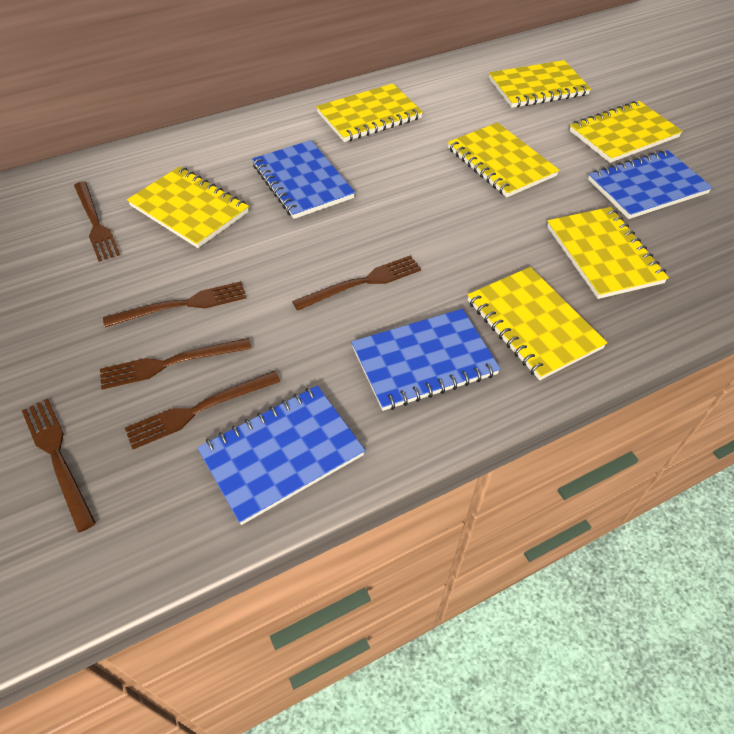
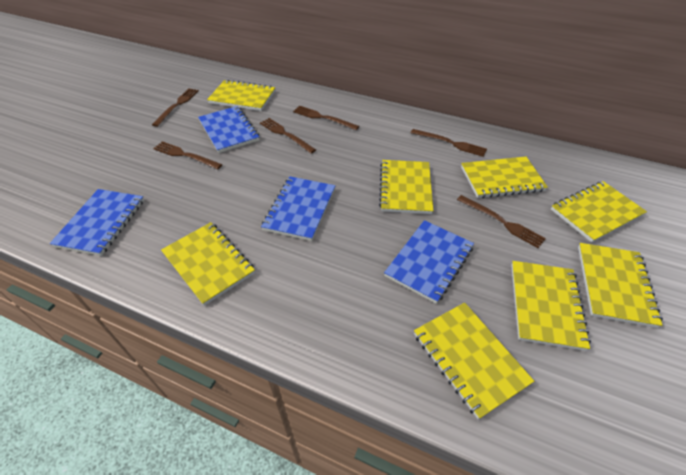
yellow notebook: [127,166,249,248] [316,83,423,142] [448,123,559,197] [468,267,607,380] [489,60,591,108] [547,207,669,299] [569,101,683,163] = 7 -> [161,222,255,306] [207,80,275,111] [379,160,433,214] [414,303,534,419] [461,157,548,198] [511,261,591,351] [551,181,647,243] [578,243,663,328] = 8

